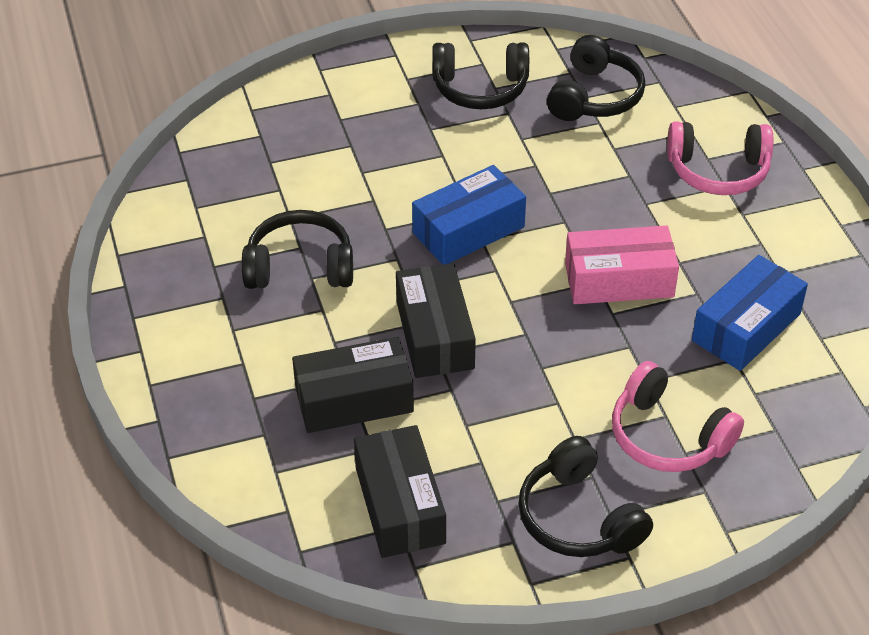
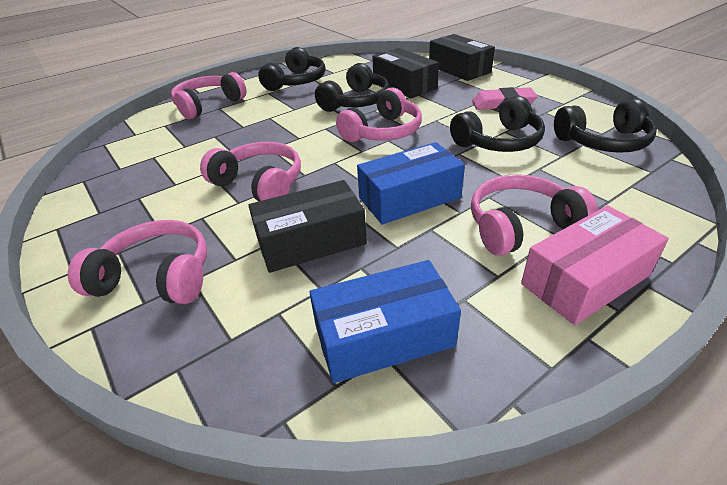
pink eraser: none = 0 -> [472,87,538,110] = 1
pink headphones: [612,361,744,472] [667,121,773,195] = 2 -> [68,220,207,304] [171,72,246,119] [200,142,301,202] [336,87,422,142] [471,175,598,256] = 5

